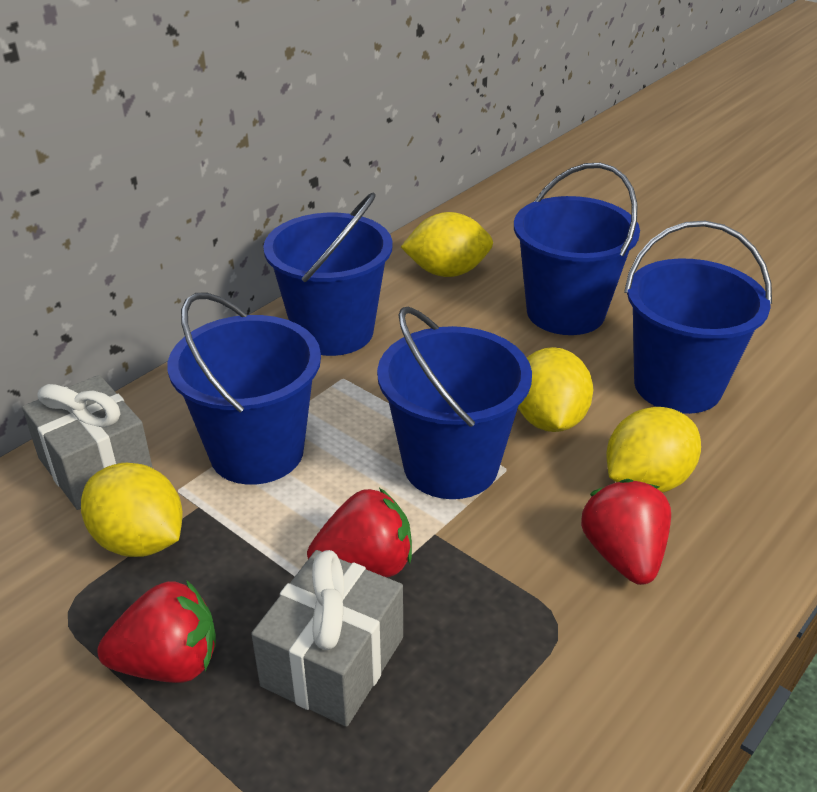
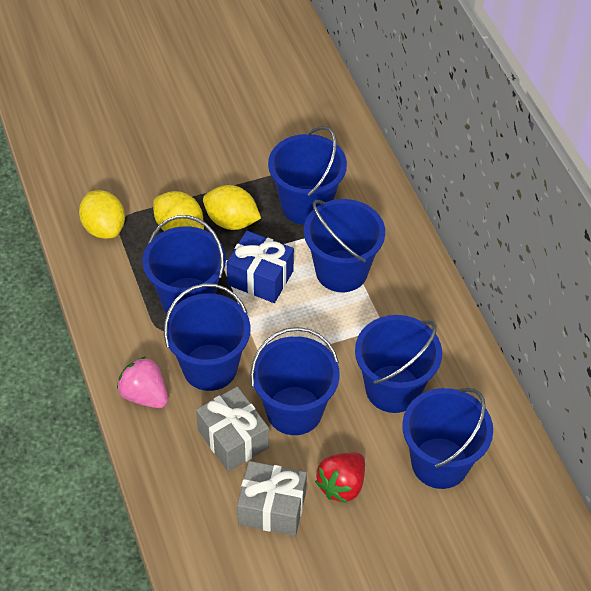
blue bucket: [167,292,321,485] [263,192,393,356] [377,306,532,499] [514,163,640,335] [624,221,772,414] = 5 -> [142,215,226,313] [164,283,251,391] [250,327,340,435] [268,126,347,225] [304,199,385,292] [355,315,442,413] [402,388,493,489] = 7
blue gift: none = 0 -> [227,231,294,303] = 1
pink strawberry: none = 0 -> [117,357,168,408] = 1
red strawberry: [97,580,216,683] [307,488,412,577] [581,479,671,585] = 3 -> [315,453,365,503] = 1
yellow lemon: [81,463,183,557] [401,212,493,277] [518,347,593,432] [606,407,701,493] = 4 -> [79,190,125,239] [153,191,204,231] [203,185,261,230] = 3

